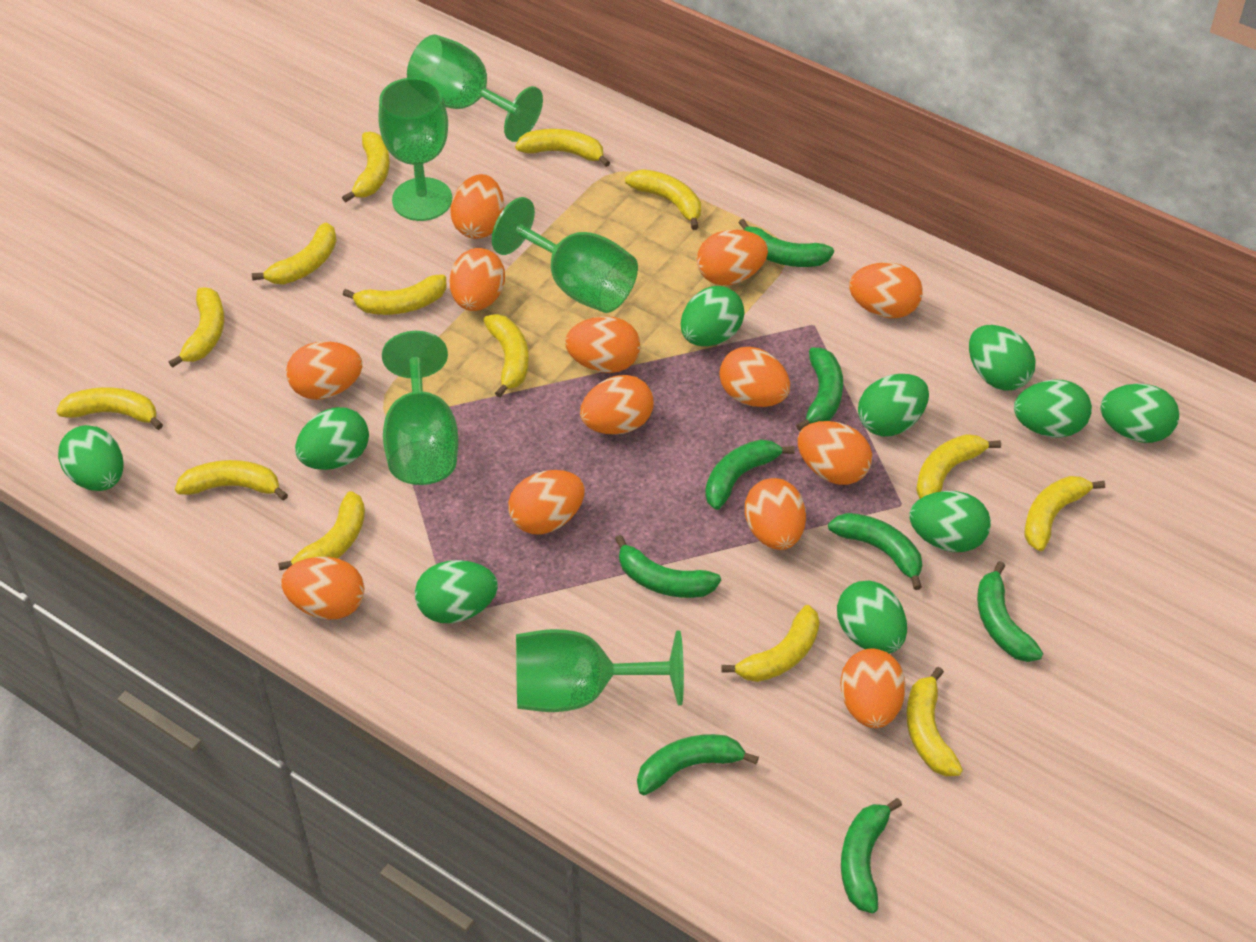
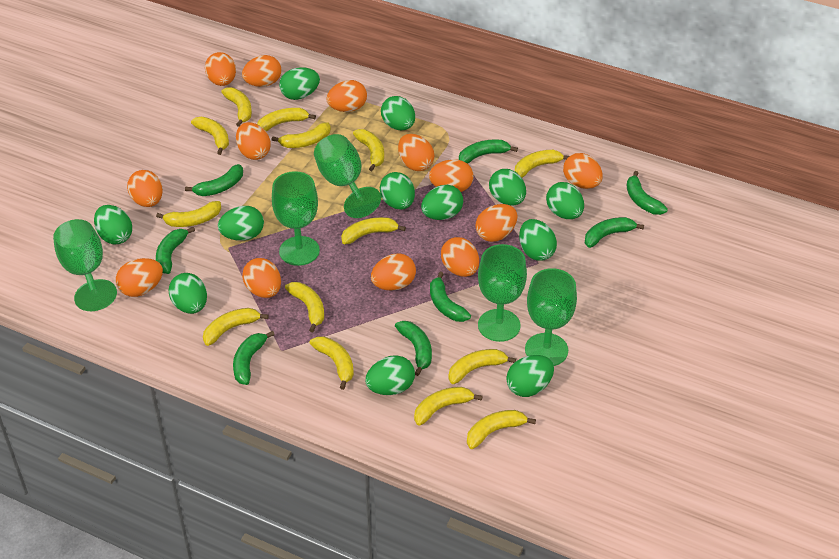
green egg: [58,425,123,491] [295,407,369,470] [415,560,498,623] [681,286,744,346] [837,581,907,654] [858,374,929,436] [909,491,991,552] [969,325,1036,391] [1014,379,1092,438] [1100,384,1179,443] = 10 -> [94,205,132,245] [168,273,207,314] [218,206,264,241] [279,67,320,100] [365,355,415,395] [380,172,415,210] [381,96,415,130] [421,185,463,220] [489,169,526,205] [506,355,554,397] [519,219,557,261] [546,182,584,219] = 12

